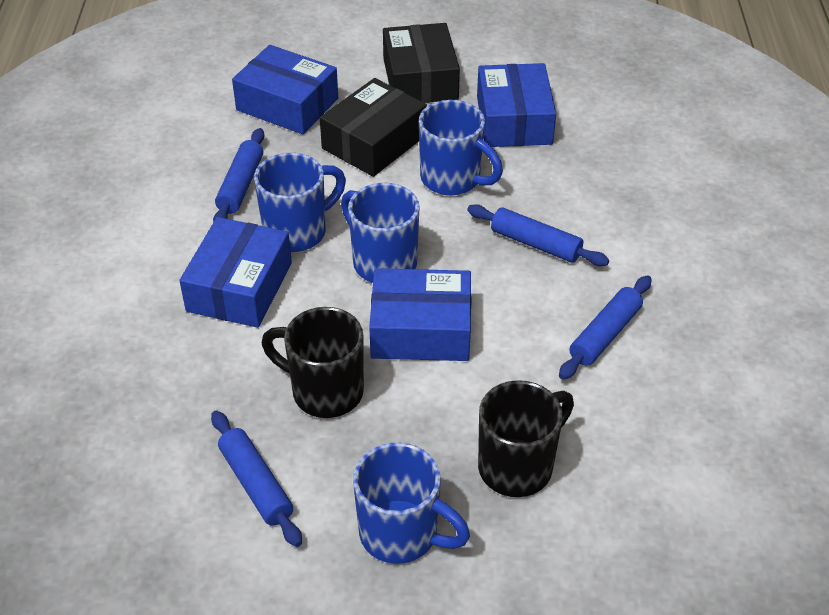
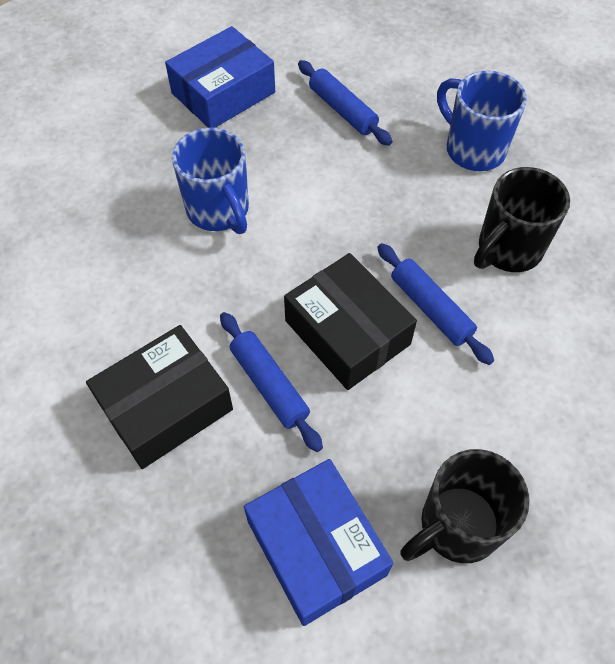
blue box: [179,217,292,328] [232,45,338,134] [369,268,471,361] [477,63,556,147] = 4 -> [165,26,275,128] [244,459,393,626] = 2
blue mug: [254,153,346,252] [341,183,420,283] [353,442,470,564] [419,100,503,195] = 4 -> [172,128,249,234] [437,71,527,171] = 2
blue rolling pin: [211,411,302,547] [213,128,264,222] [467,204,609,266] [559,275,652,380] = 4 -> [220,312,323,452] [298,60,392,146] [377,243,494,365] = 3

